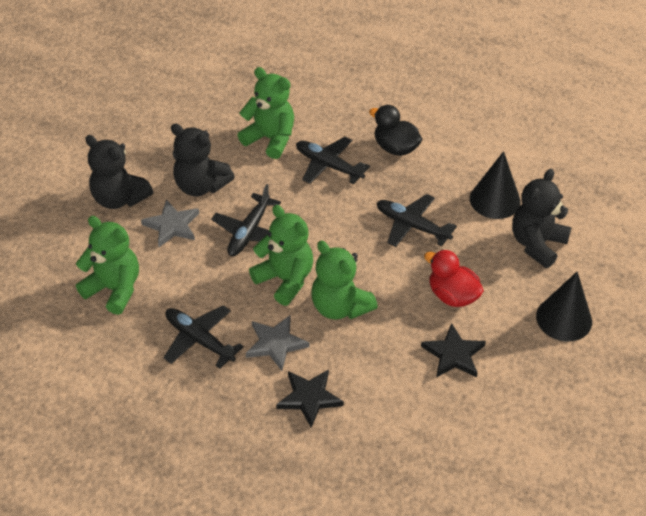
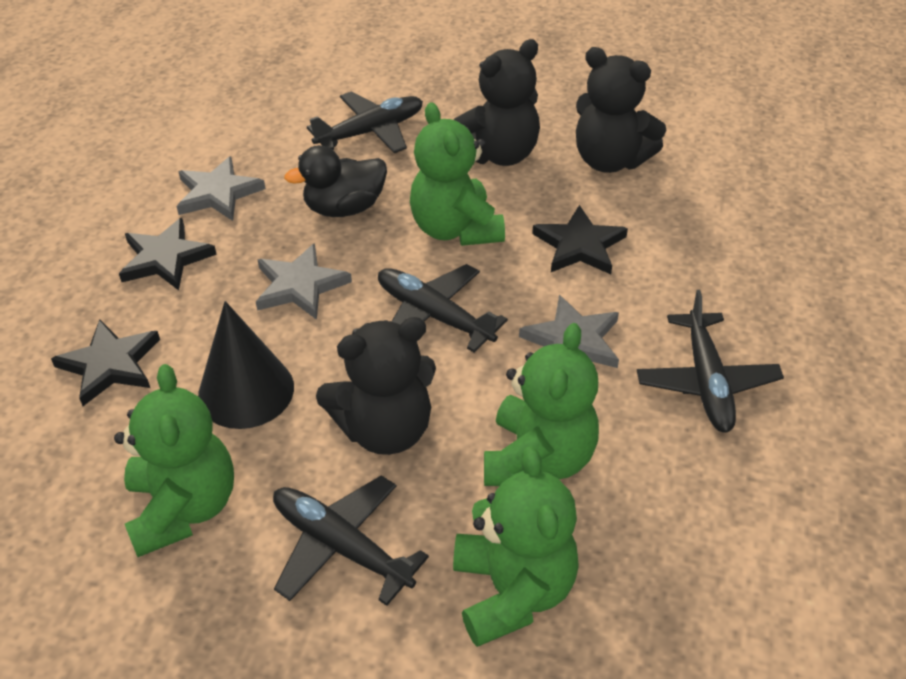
black cone: [470,151,521,219] [536,272,592,342] = 2 -> [198,301,294,429] = 1
black star: [276,369,344,428] [421,323,486,378] = 2 -> [51,319,160,406] [119,218,217,290] [532,205,628,274] = 3
grey star: [141,200,199,247] [246,316,310,371] = 2 -> [176,156,266,221] [256,243,352,320] [519,295,619,368] = 3
red duck: [424,250,484,307] = 1 -> none = 0

